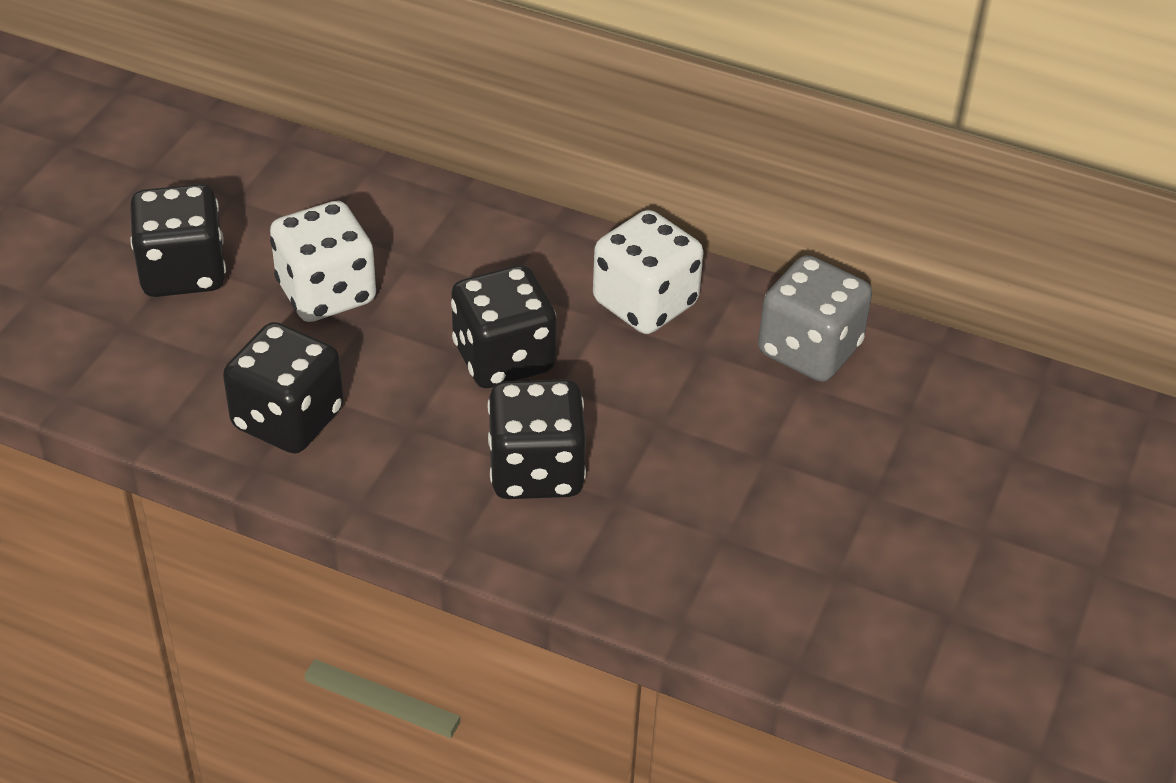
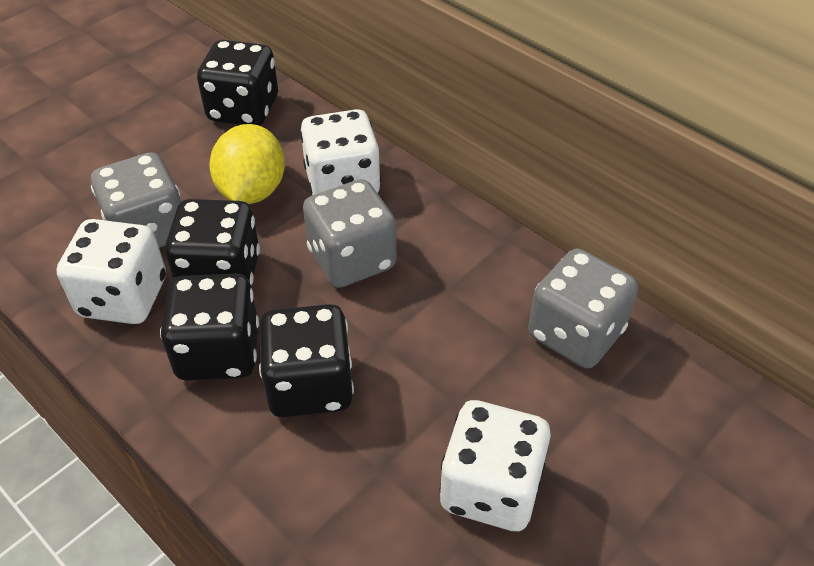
grey dice: [758,255,872,382] = 1 -> [91,152,181,248] [303,179,397,288] [528,248,639,368] = 3
white dice: [270,201,376,322] [593,210,704,334] = 2 -> [57,219,166,324] [300,109,381,195] [439,400,551,531] = 3
yellow lemon: none = 0 -> [210,124,285,204] = 1

